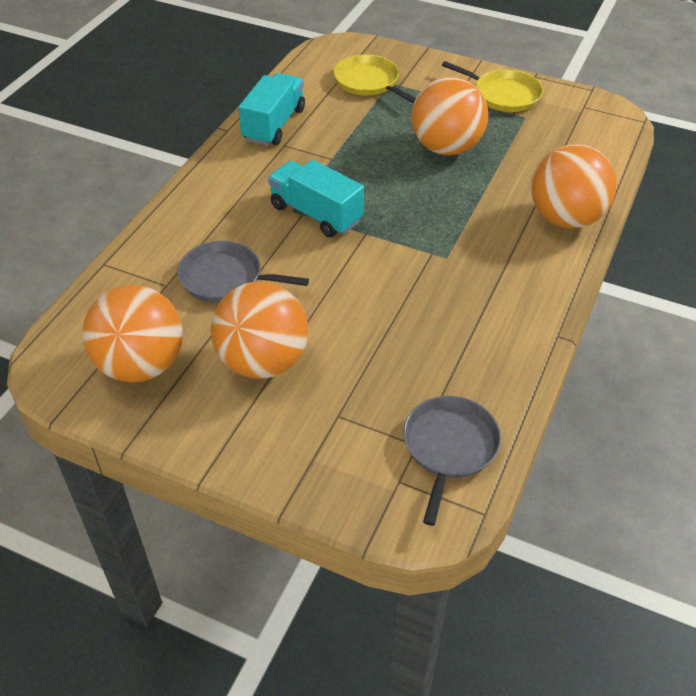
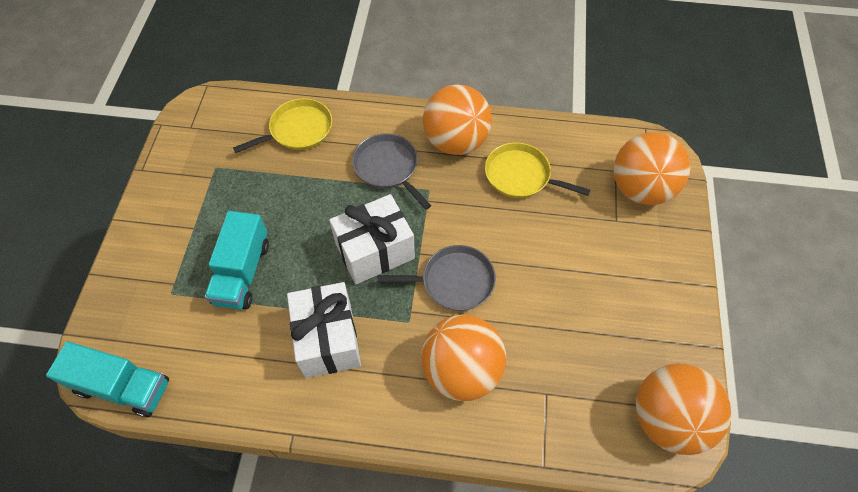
white gift: none = 0 -> [287,282,361,378] [329,194,415,284] = 2

